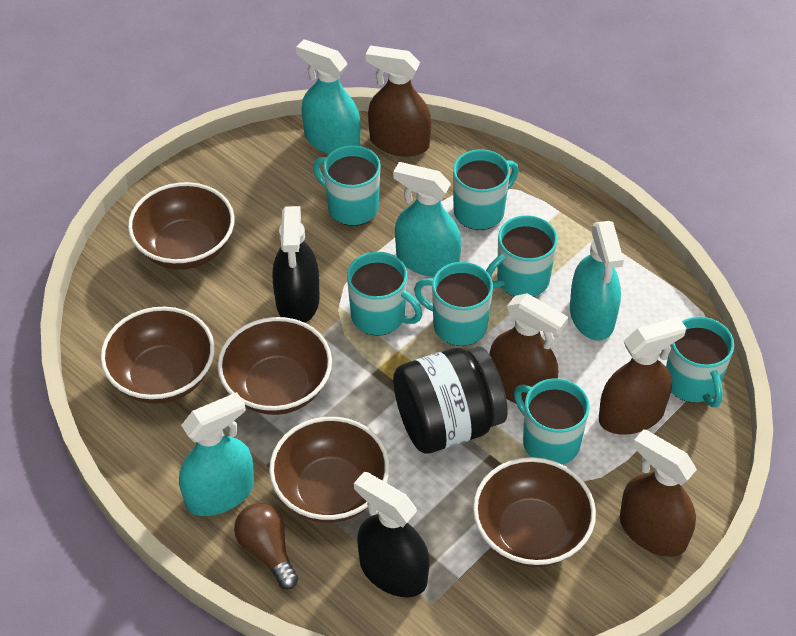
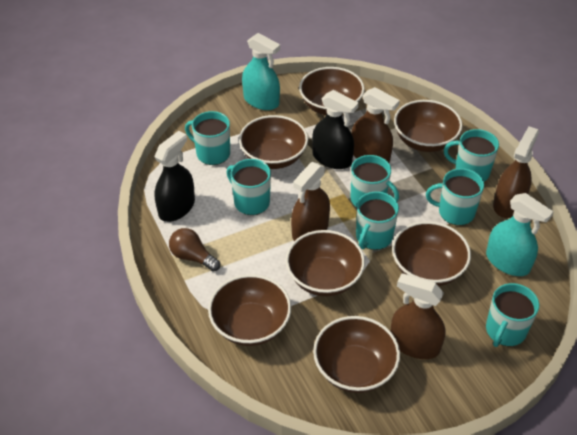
black jar: [393,346,508,454] = 1 -> none = 0
brown bowl: [100,307,215,404] [128,182,235,270] [218,317,332,415] [269,417,389,523] [473,457,596,567] = 5 -> [208,274,291,346] [239,115,308,169] [286,230,365,296] [299,67,365,115] [313,316,400,393] [392,221,471,286] [394,100,462,152] = 7
turquoise spray bottle: [179,392,254,516] [296,39,361,154] [393,162,461,277] [570,221,624,340] = 4 -> [242,33,280,110] [486,193,554,276] = 2

